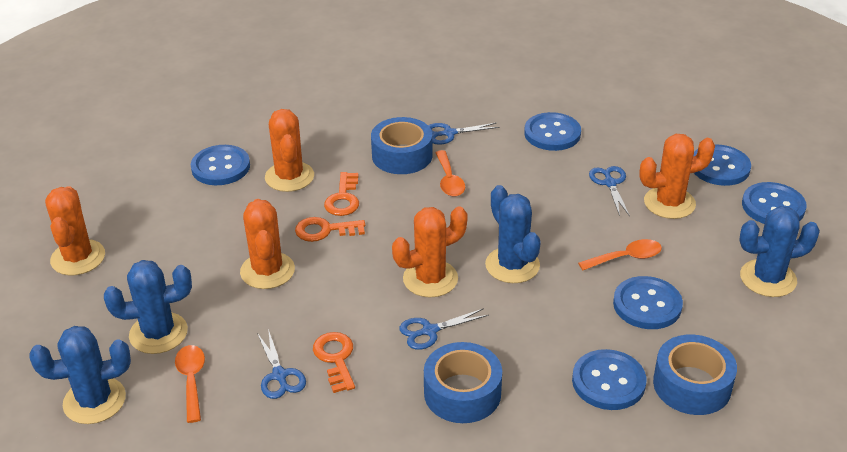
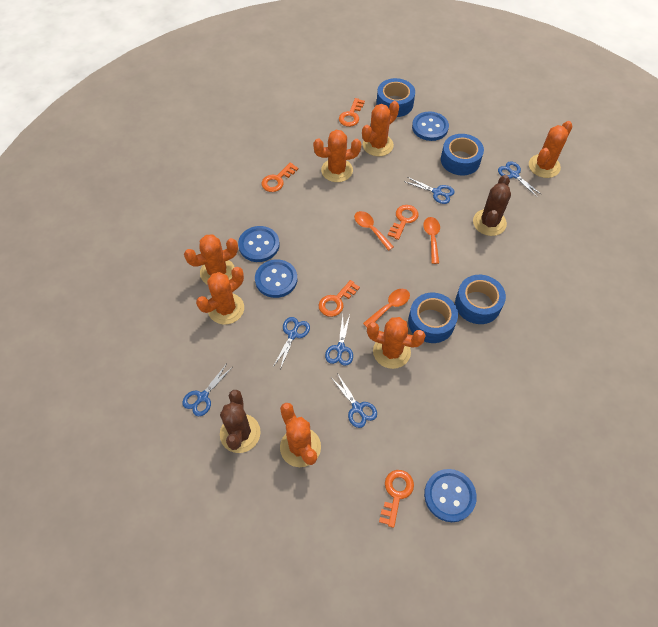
blue button: [191,145,250,185] [524,112,581,151] [572,349,646,410] [613,276,683,329] [693,144,751,186] [742,182,807,224] = 6 -> [238,226,280,262] [255,259,297,298] [412,111,449,141] [424,469,477,522] = 4
blue cactus: [30,326,131,424] [104,260,192,354] [485,185,541,283] [739,206,820,297] = 4 -> none = 0
blue scissors: [257,329,306,399] [399,308,489,350] [428,123,500,145] [589,166,630,216] = 4 -> [182,365,232,416] [274,317,310,369] [325,315,353,366] [332,373,377,428] [404,177,454,204] [498,161,542,197] = 6
blue tape: [371,117,432,174] [424,342,502,423] [653,335,737,415] = 3 -> [376,78,415,117] [408,293,458,343] [441,134,484,175] [455,275,506,324] = 4
brown cactus: none = 0 -> [220,390,261,453] [473,175,511,236] = 2
orange cactus: [45,186,105,275] [240,199,295,289] [265,109,314,192] [392,206,468,297] [639,134,715,219] = 5 -> [184,234,238,285] [196,267,244,325] [280,403,321,467] [313,130,361,182] [362,101,399,156] [367,317,426,369] [529,121,573,178] = 7
orange key: [295,217,365,242] [313,332,355,393] [324,172,359,216] = 3 -> [261,162,299,192] [319,280,360,317] [339,98,365,127] [379,470,414,528] [388,205,419,240] = 5

